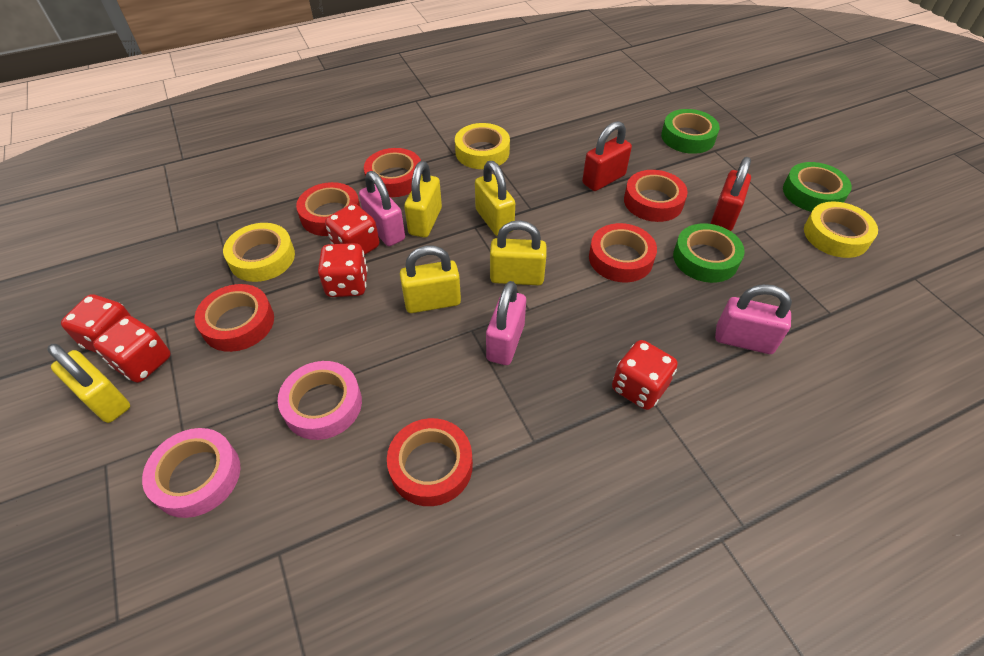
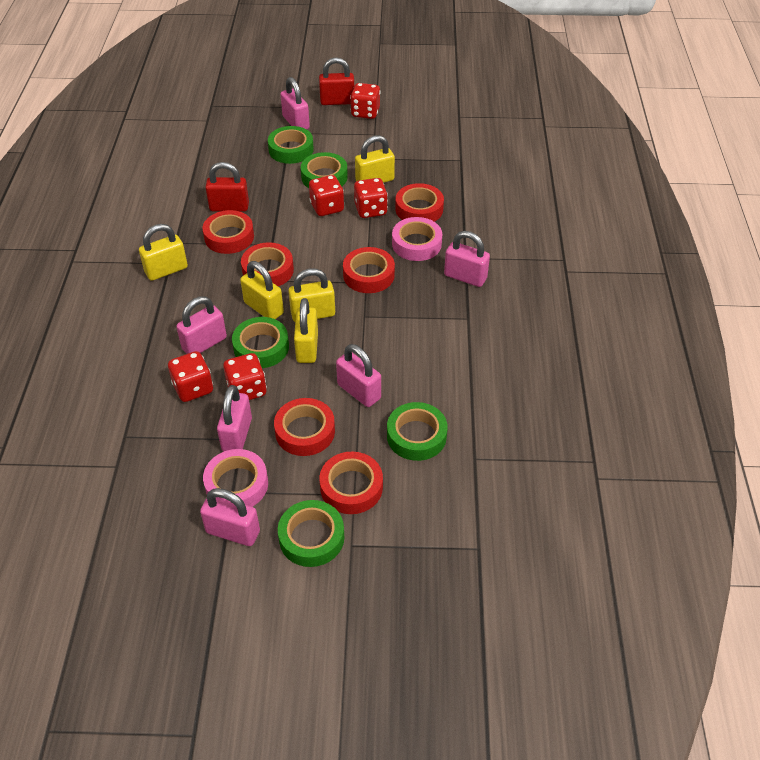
green tape: [661,109,720,154] [673,223,745,283] [783,162,852,212] = 3 -> [232,317,289,368] [268,126,314,164] [278,500,344,567] [301,152,348,188] [387,402,448,461] = 5
pink padlock: [359,171,405,246] [486,281,526,365] [715,284,792,354] = 3 -> [176,296,227,354] [200,488,260,546] [217,385,252,451] [280,77,310,129] [336,344,381,407] [444,231,490,287] = 6
yellow tape: [223,223,295,282] [455,123,510,169] [804,202,878,258] = 3 -> none = 0

